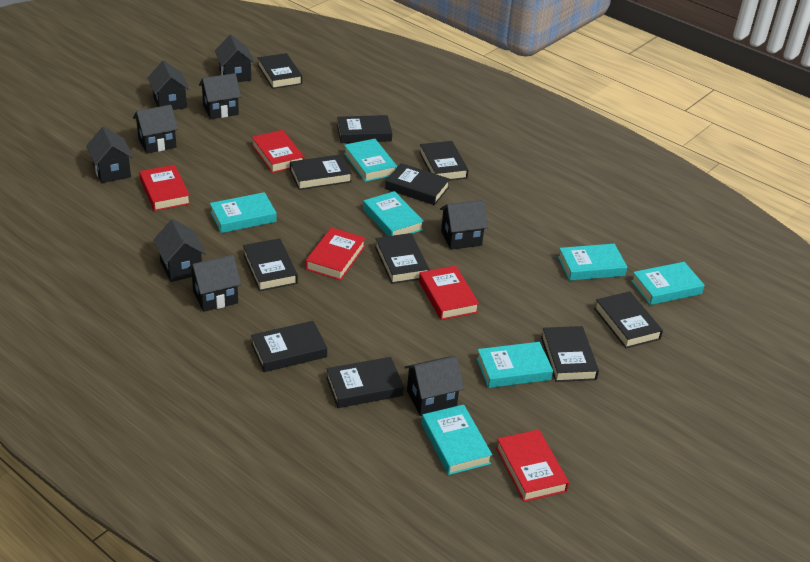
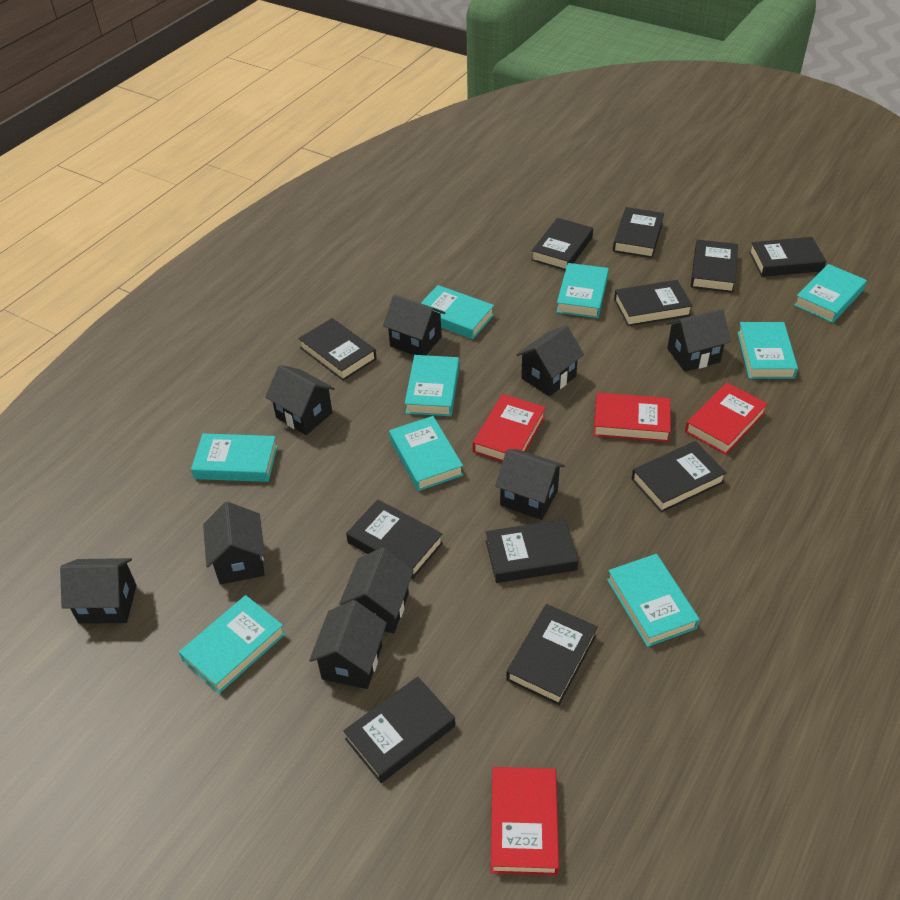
red book: [139,165,190,211] [252,130,304,173] [305,227,365,280] [419,266,479,320] [496,430,569,502] = 5 -> [473,394,546,462] [491,767,559,876] [594,393,671,442] [685,383,768,455] = 4
turquoise book: [210,192,277,233] [344,139,397,182] [363,191,424,236] [421,404,492,475] [476,342,553,388] [558,244,627,281] [631,262,705,305] = 7 -> [179,595,285,694] [191,434,278,482] [389,416,463,491] [405,355,459,416] [421,285,494,339] [556,263,609,318] [607,554,700,647] [738,322,798,379] [794,264,867,323] = 9

